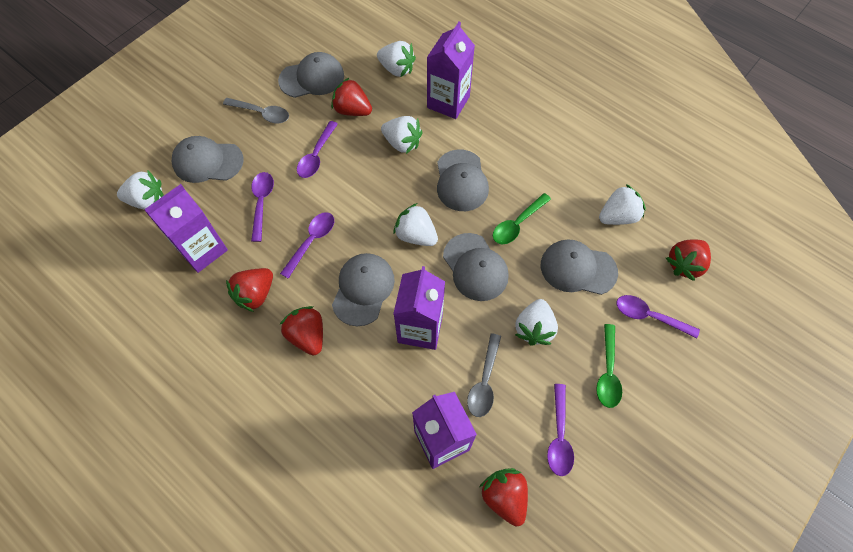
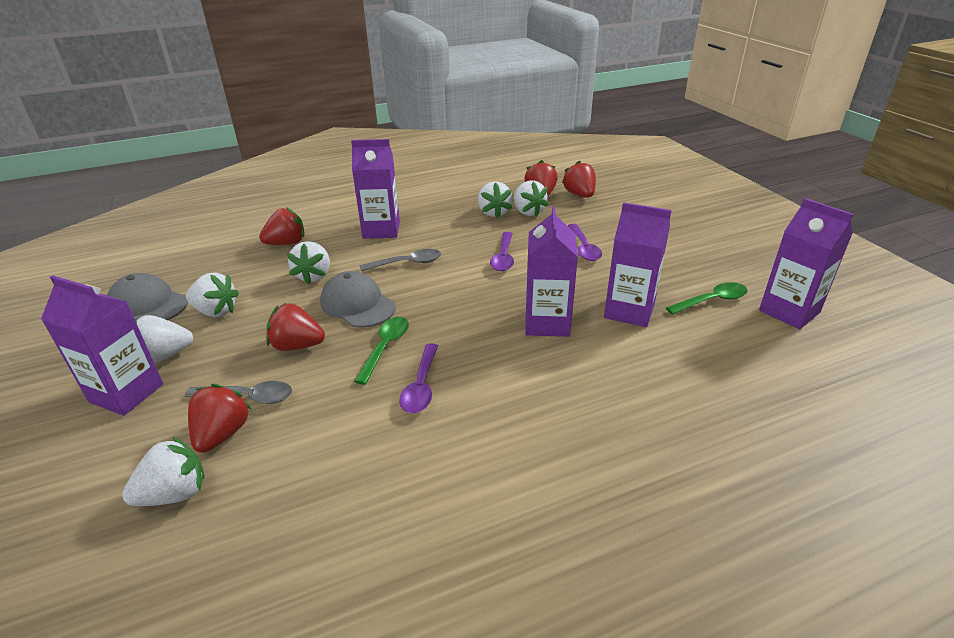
grey cap: [171,136,244,183] [278,52,344,98] [332,253,395,326] [437,149,489,211] [443,233,509,301] [541,239,618,295] = 6 -> [107,273,188,320] [320,271,396,328] = 2
purple carton: [144,184,228,273] [393,266,445,350] [412,392,477,469] [427,22,475,119] = 4 -> [41,275,163,416] [351,139,400,239] [525,206,578,337] [604,202,672,327] [759,198,853,329] = 5
purple spoon: [251,172,274,242] [280,212,334,279] [297,121,338,178] [547,384,574,476] [616,295,700,339] = 5 -> [399,343,438,413] [490,232,514,271] [568,224,602,261] = 3

